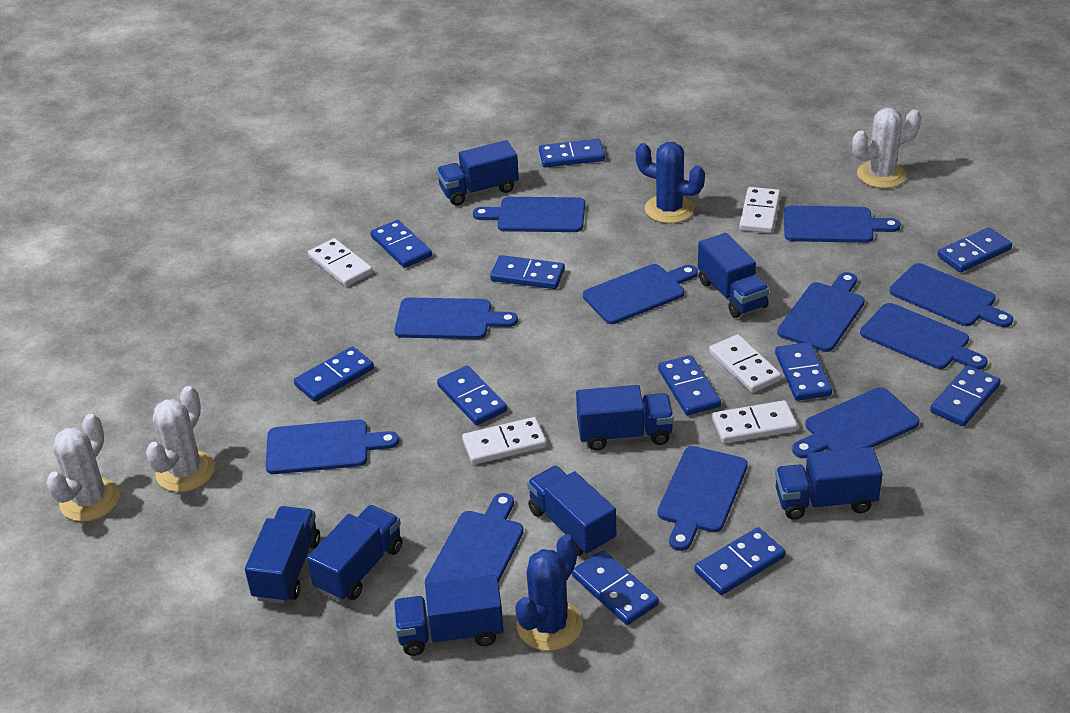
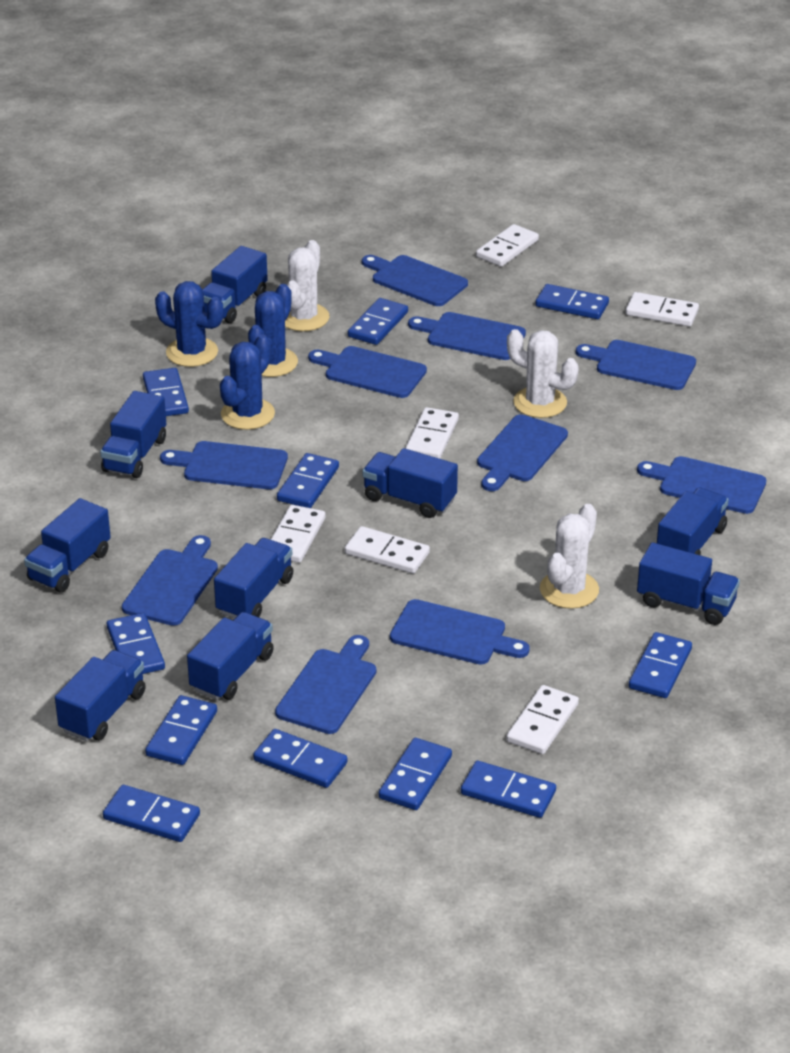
blue cactus: [515,534,583,651] [636,142,705,223] = 2 -> [155,281,223,367] [220,334,275,430] [248,284,298,377] = 3
blue cutting board: [265,420,399,474] [394,298,518,339] [425,493,524,586] [473,197,585,232] [583,264,698,324] [658,446,748,551] [777,272,865,352] [784,206,901,243] [792,387,919,458] [860,303,988,370] [890,263,1013,327] = 11 -> [122,535,218,626] [160,441,288,489] [275,635,376,734] [308,346,427,398] [362,255,468,306] [390,599,530,664] [408,312,526,360] [477,414,568,491] [576,340,696,390] [637,456,767,514] = 10
blue truck: [245,506,320,604] [307,505,403,601] [394,575,504,656] [437,140,519,206] [527,466,616,556] [576,385,674,451] [698,233,769,318] [775,447,883,520] = 8 -> [24,498,111,593] [55,650,146,741] [100,391,166,478] [187,612,274,700] [203,246,268,323] [214,538,293,619] [362,448,458,518] [637,542,740,625] [657,487,729,555] = 9
white domino: [308,238,373,287] [462,417,547,465] [709,334,782,393] [712,400,798,443] [739,187,780,233] = 5 -> [271,505,326,563] [345,526,430,574] [405,407,459,459] [476,224,539,267] [506,685,579,754] [626,292,699,326] = 6

